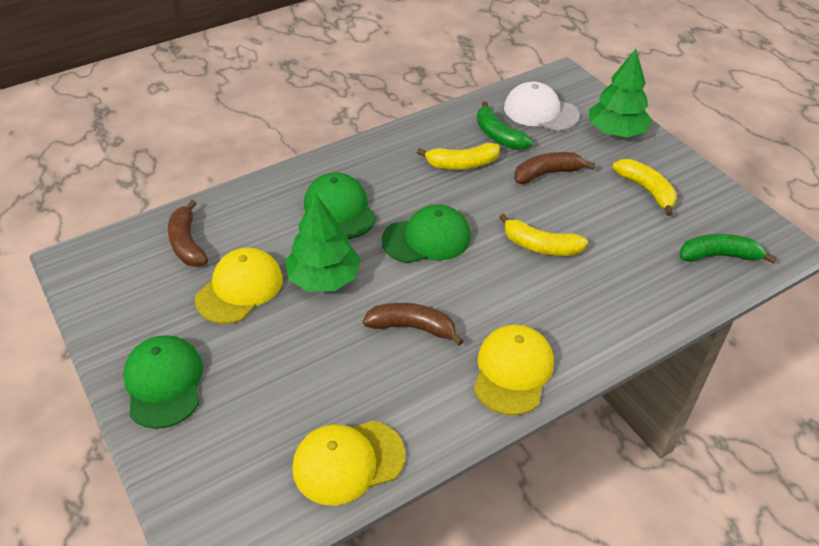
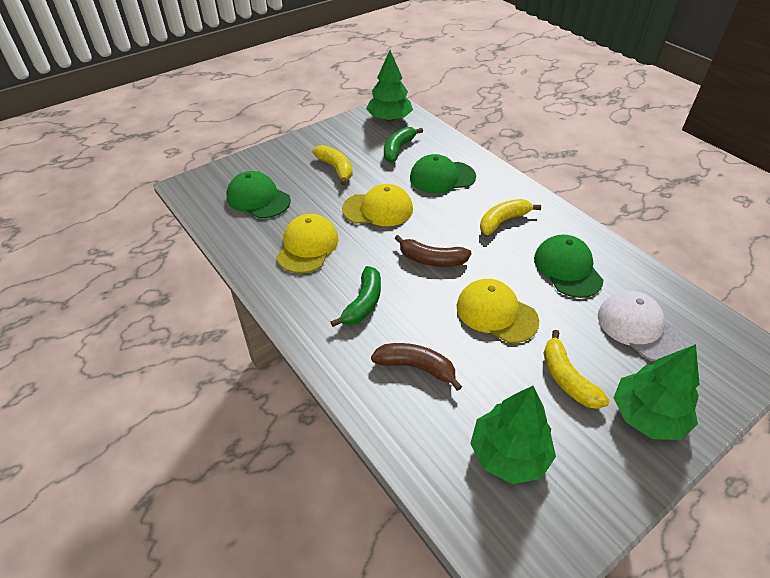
brown banana: [168,200,208,267] [363,303,464,346] [514,152,595,184] = 3 -> [371,343,462,391] [395,235,471,267] = 2
green tree: [285,193,361,292] [589,49,652,137] = 2 -> [366,50,413,122] [470,386,556,484] [613,344,700,440] = 3

